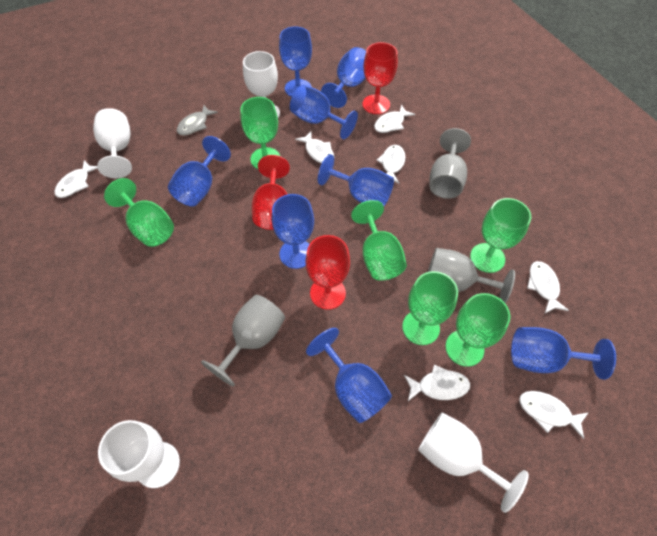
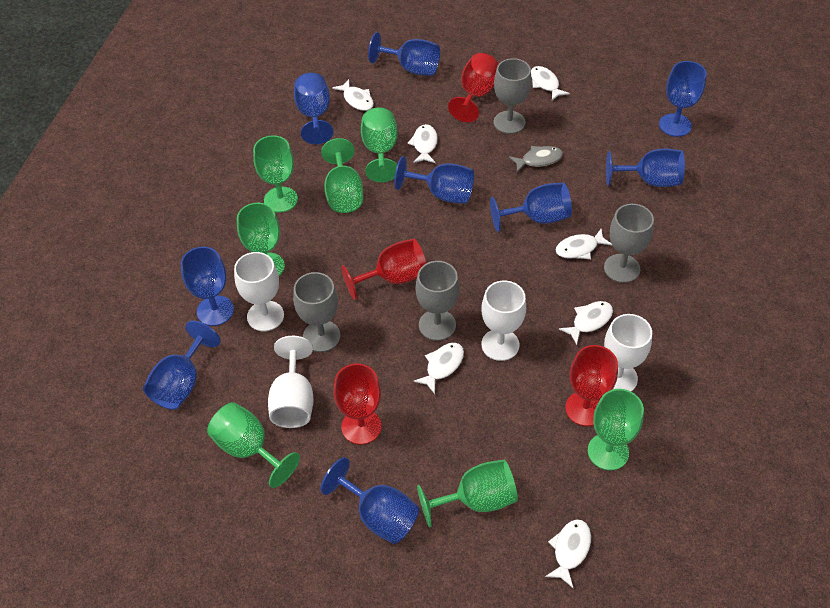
blue goblet: [168,136,231,206] [272,194,314,269] [279,26,312,97] [290,85,358,139] [306,328,392,423] [318,154,394,206] [321,47,366,108] [511,327,616,380] = 8 -> [143,321,221,410] [181,247,234,326] [294,73,333,144] [321,457,419,544] [368,32,440,76] [394,156,474,204] [490,183,572,232] [606,149,685,187] [659,61,707,137] = 9
green goblet: [104,178,174,247] [240,97,280,169] [351,200,407,281] [402,271,458,345] [445,293,510,367] [470,198,531,273] = 6 -> [207,402,300,488] [237,203,285,276] [253,135,298,213] [321,138,363,213] [361,107,397,182] [417,460,518,527] [588,389,644,471] = 7
grey goblet: [201,295,285,387] [428,248,515,304] [429,128,471,199] = 3 -> [293,272,340,352] [416,261,459,341] [494,58,532,134] [604,204,654,283] = 4
red goblet: [252,155,290,230] [306,235,350,310] [362,42,398,114] = 3 -> [333,363,382,445] [341,239,426,300] [448,53,498,122] [565,345,618,426] = 4

